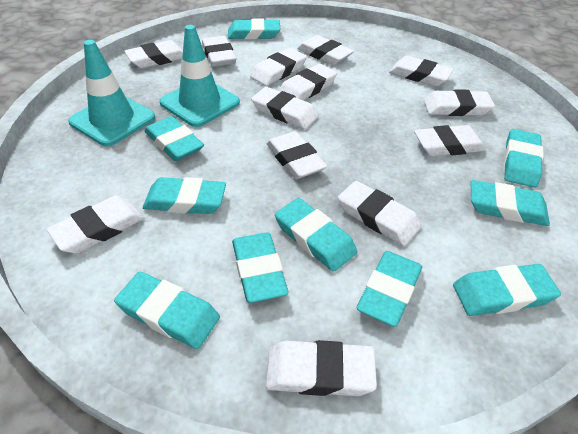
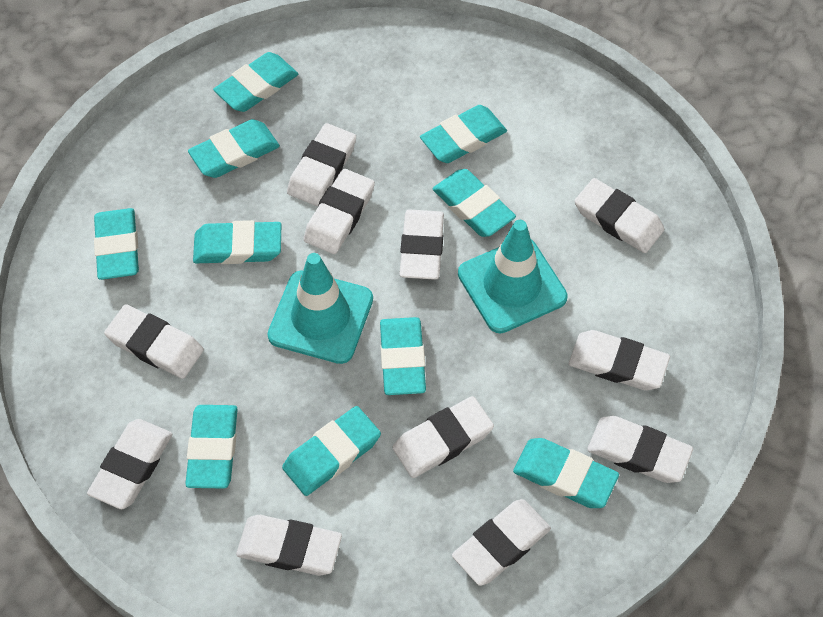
white eraser: [46,196,144,254] [124,40,183,68] [202,36,237,67] [250,48,307,86] [251,87,319,129] [266,131,327,179] [266,340,377,396] [279,64,337,100] [297,35,354,65] [338,181,421,246] [389,56,454,86] [414,125,486,156] [424,89,495,116] = 13 -> [87,419,172,509] [104,304,204,379] [236,515,342,576] [287,123,356,206] [303,169,375,254] [393,396,494,478] [399,210,444,280] [452,499,551,586] [569,330,670,390] [574,178,664,253] [587,416,693,483] = 11

